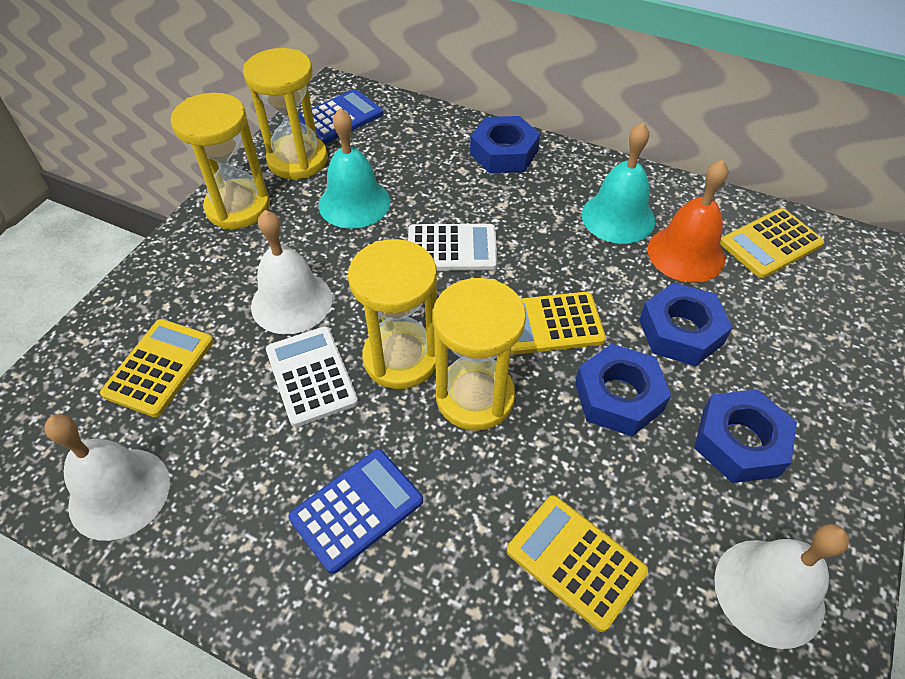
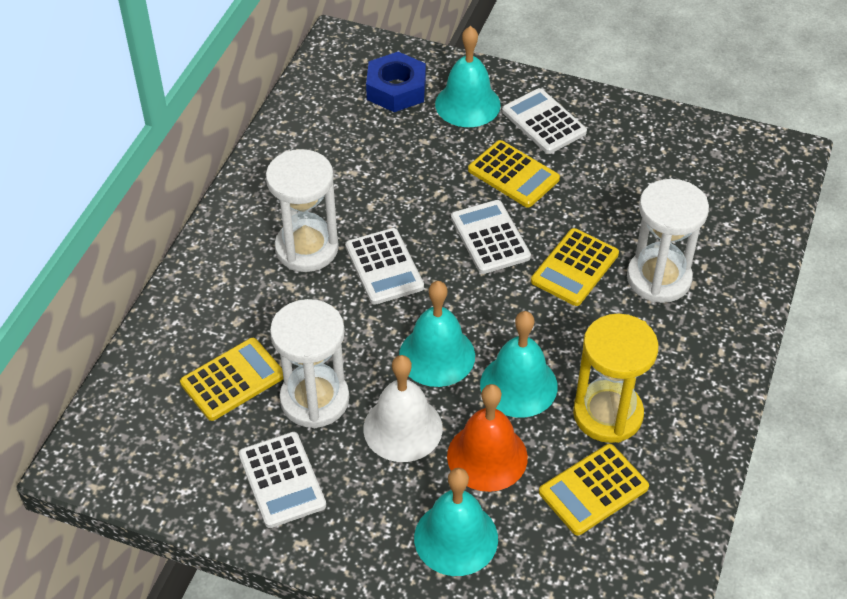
blue calculator: [288,449,423,574] [298,89,383,144] = 2 -> none = 0
blue nut: [470,116,540,173] [575,344,671,436] [639,282,733,366] [694,389,797,483] = 4 -> [366,52,426,112] = 1
turquoise bell: [319,108,390,229] [582,123,655,244] = 2 -> [399,281,475,387] [414,468,498,576] [435,26,501,127] [480,311,558,418] = 4
white bell: [44,414,170,541] [251,210,332,334] [714,524,849,649] = 3 -> [363,355,443,462] = 1
white calculator: [266,327,358,427] [408,224,498,271] = 2 -> [239,432,326,528] [345,228,424,305] [451,200,531,274] [502,88,587,154] = 4
white hourglass: none = 0 -> [266,149,339,272] [270,299,349,428] [627,179,709,303] = 3
yellow hourglass: [171,93,270,229] [243,48,328,179] [348,239,437,389] [433,278,526,431] = 4 -> [573,314,659,443] = 1

